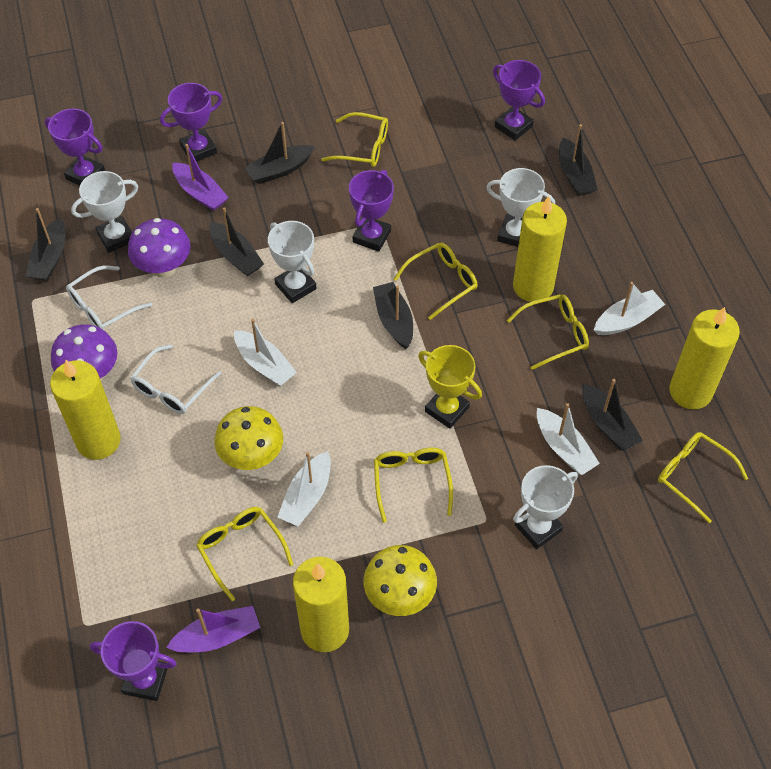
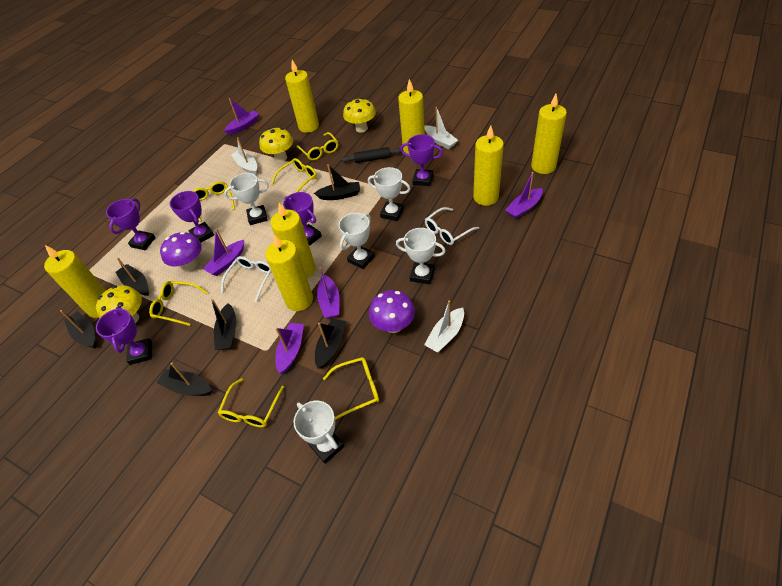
black rolling pin: none = 0 -> [342,147,401,163] = 1
purple boat: [166,606,260,652] [172,144,229,211] = 2 -> [203,229,244,276] [224,98,259,135] [275,323,304,374] [317,267,340,319] [505,172,543,219] = 5
white boat: [234,318,297,386] [277,451,331,526] [537,403,600,475] [594,282,665,335] = 4 -> [231,137,257,175] [424,107,458,149] [424,300,464,353] = 3
white trophy: [71,171,138,253] [268,221,317,303] [486,168,555,247] [513,465,578,549] = 4 -> [224,173,269,225] [294,401,345,464] [339,213,375,269] [368,167,410,221] [396,228,446,284] = 5
yellow candle: [50,360,121,460] [293,557,349,652] [513,196,567,302] [669,307,740,409] = 4 -> [44,245,106,318] [265,234,313,311] [270,203,316,278] [285,60,319,133] [398,79,425,154] [473,125,504,206] [531,94,567,174] = 7
yellow mushroom: [214,406,283,470] [364,545,437,616] = 2 -> [96,285,142,323] [259,128,293,162] [343,98,376,133] = 3
yellow trophy: [418,345,482,429] = 1 -> none = 0

